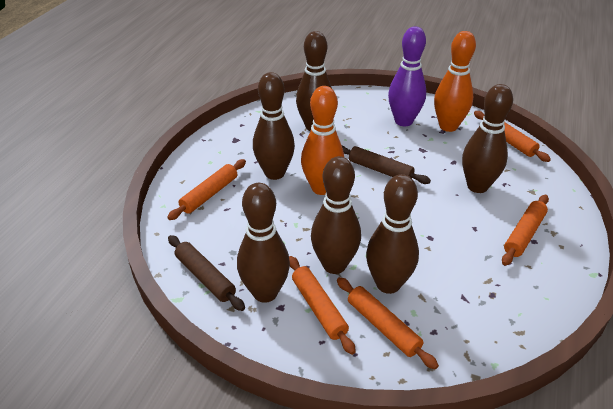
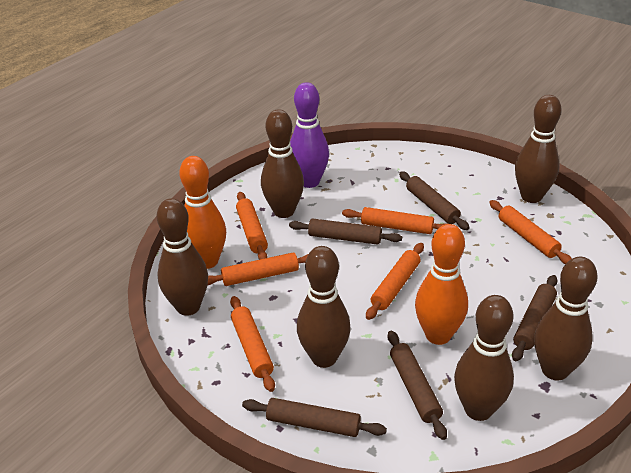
brown rolling pin: [168,235,245,311] [342,146,431,184] = 2 -> [242,398,387,437] [289,219,402,245] [387,331,447,440] [399,171,470,230] [512,275,558,361] = 5
orange rolling pin: [167,159,246,220] [289,256,356,355] [337,277,439,370] [474,111,551,162] [502,195,549,266] = 5 -> [208,253,308,286] [230,296,275,392] [236,192,268,260] [342,207,448,234] [366,243,424,320] [489,200,572,264] = 6

